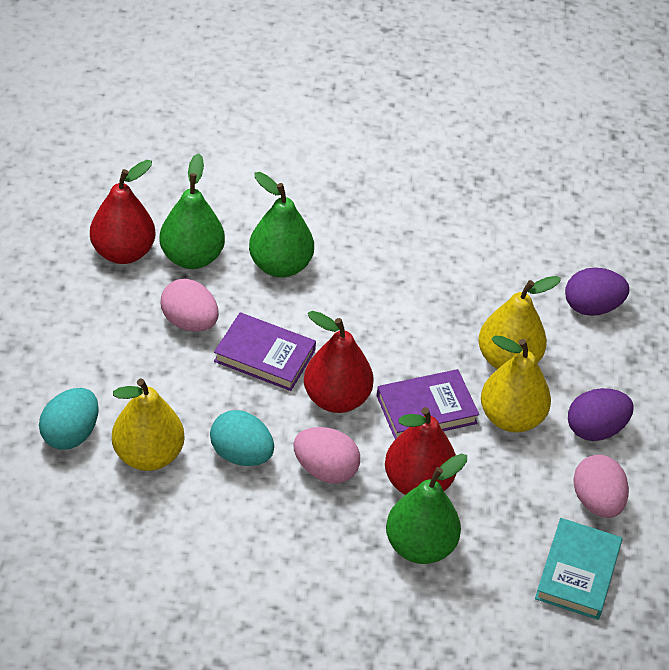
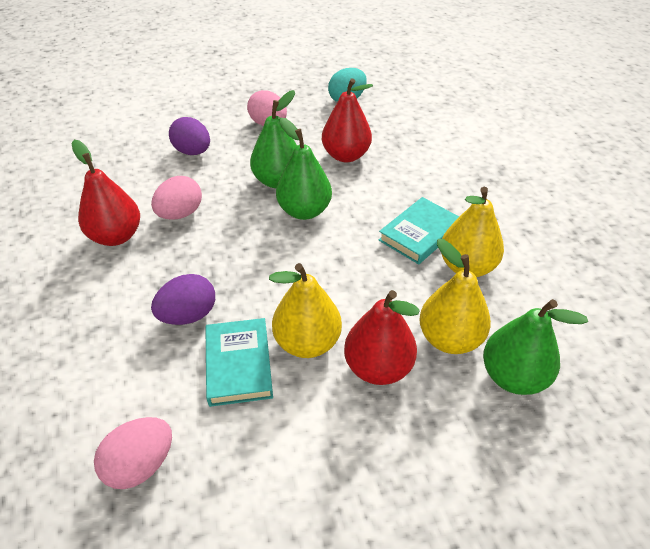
purple book: [214,312,316,391] [377,369,479,439] = 2 -> none = 0
turquoise book: [535,518,622,620] = 1 -> [205,318,273,407] [379,197,459,264] = 2
turquoise egg: [39,388,99,450] [210,410,274,466] = 2 -> [328,68,367,102] = 1

